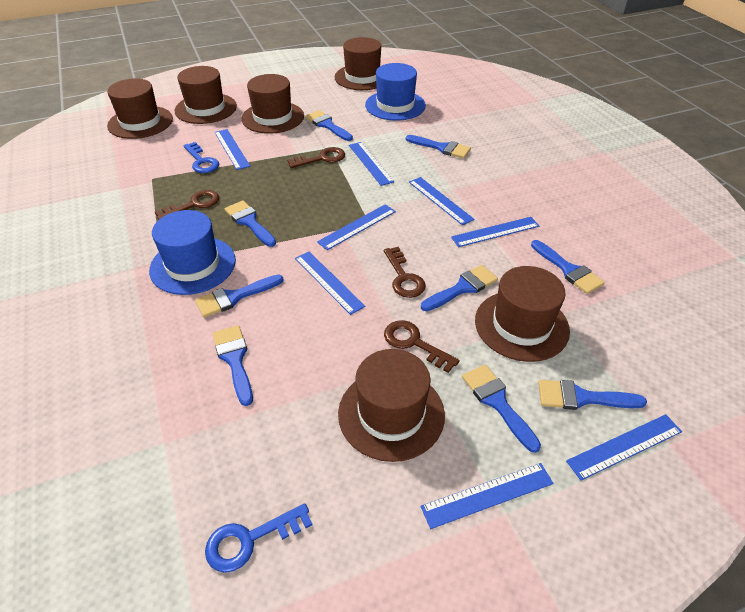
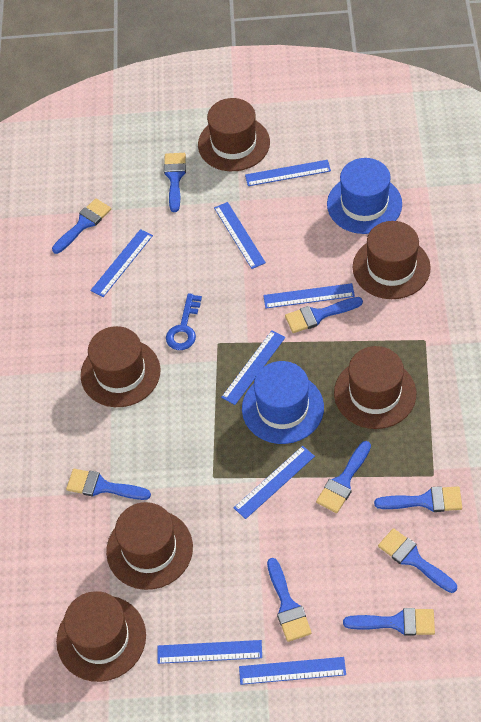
blue key: [183,142,219,173] [205,503,312,573] = 2 -> [166,293,202,350] = 1
brown key: [155,190,219,220] [287,147,345,168] [384,247,426,298] [384,320,460,373] = 4 -> none = 0

